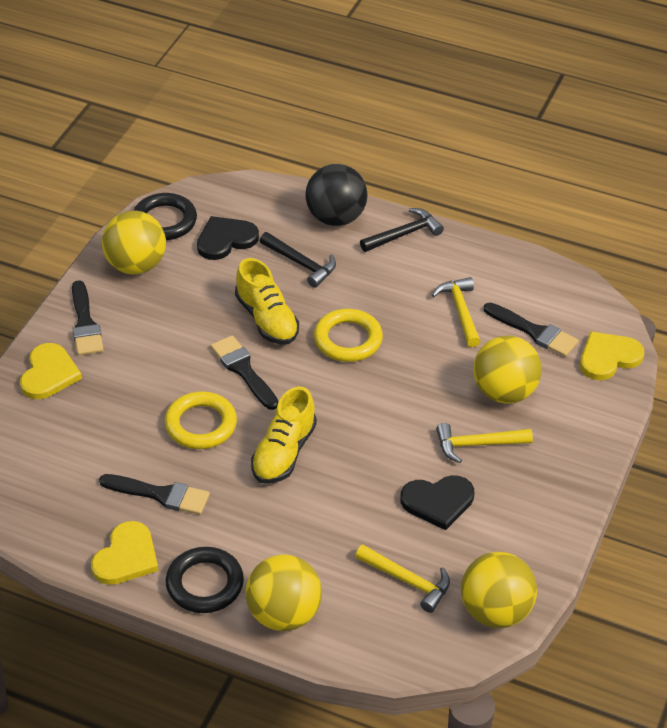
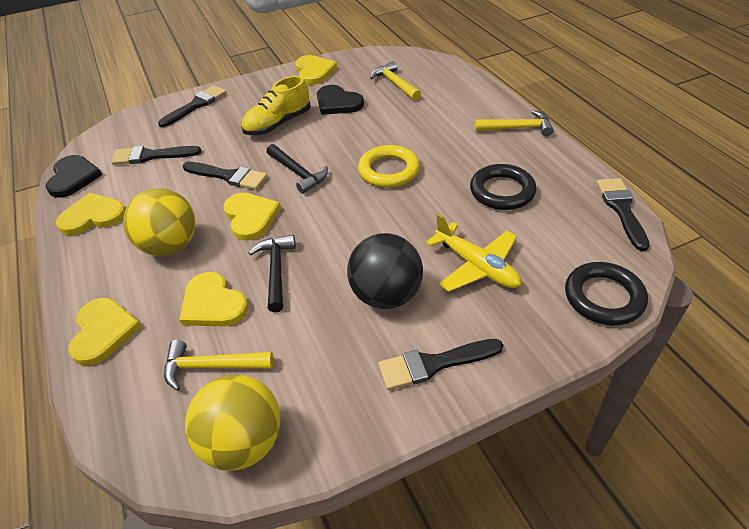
black brush: [72,280,104,356] [99,474,210,515] [211,335,279,410] [484,303,579,357] = 4 -> [111,146,201,165] [158,85,227,127] [183,162,267,190] [378,339,503,390] [596,178,650,251] = 5
yellow ball: [102,211,166,275] [245,554,322,631] [461,552,537,628] [473,335,542,404] = 4 -> [123,188,196,256] [185,374,281,471] = 2
yellow heart: [20,343,82,399] [91,521,158,585] [580,331,644,380] = 3 -> [56,193,125,235] [68,298,141,366] [180,272,248,326] [224,193,281,241] [295,55,337,85] = 5
yellow plane: none = 0 -> [426,214,521,292] = 1
yellow ring: [165,391,237,449] [314,309,383,362] = 2 -> [358,145,420,188] = 1
yellow shoe: [235,258,299,345] [251,387,317,484] = 2 -> [241,76,311,135] = 1

